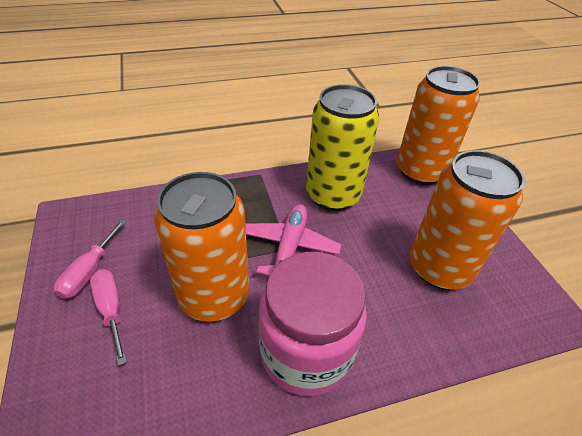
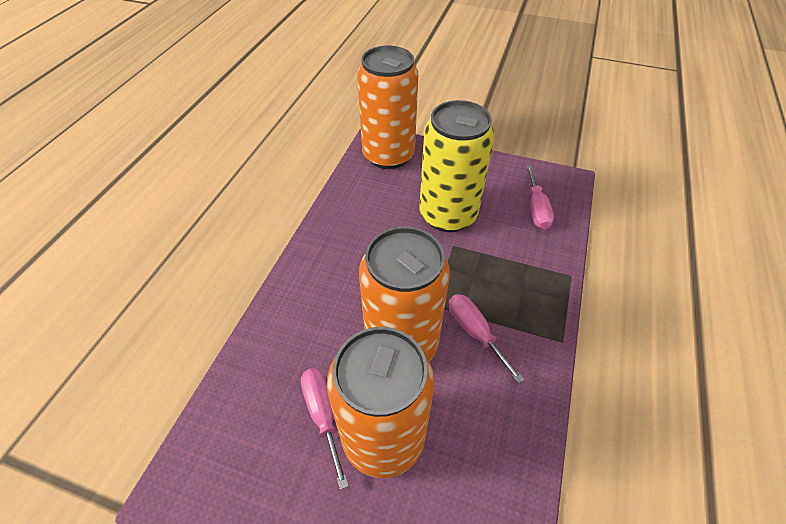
pink jar: [259,252,367,396] = 1 -> none = 0
pink plane: [246,204,341,276] = 1 -> none = 0
pink screwdriver: [54,220,126,299] [90,269,127,366] = 2 -> [301,368,349,490] [449,294,525,383] [526,166,554,229] = 3

